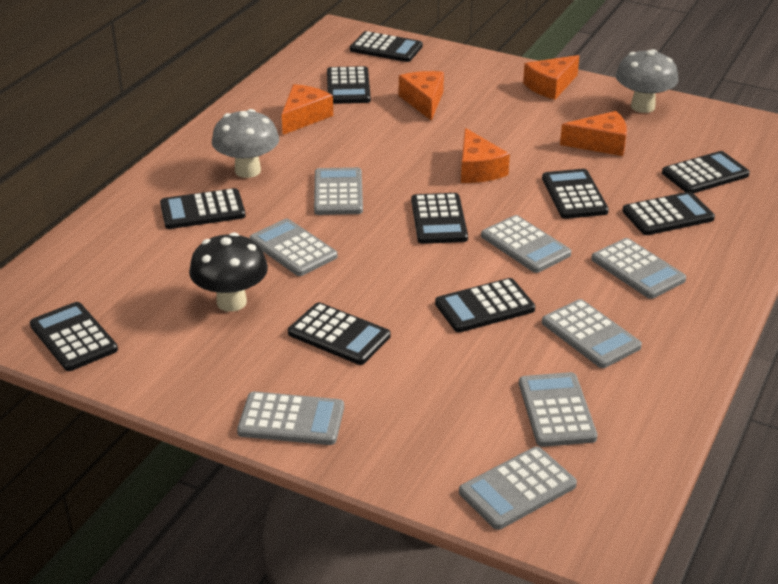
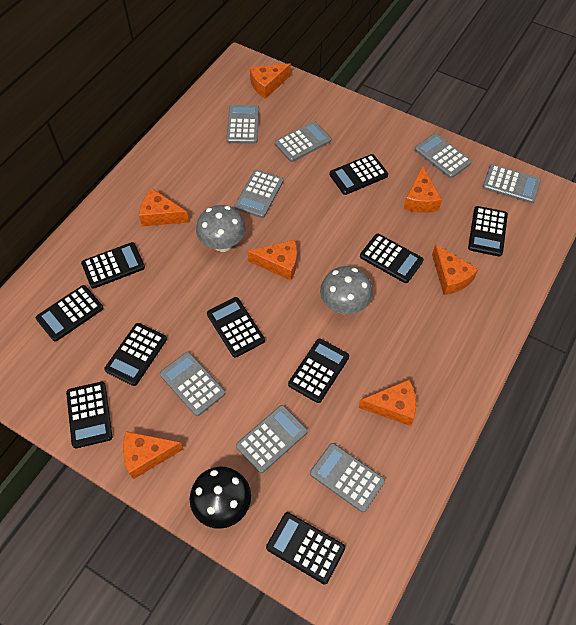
orange cheese: [282,84,333,135] [399,71,444,121] [461,128,510,183] [523,55,579,100] [560,111,627,156] = 5 -> [123,431,183,479] [139,188,189,226] [247,240,297,281] [250,63,291,99] [358,379,416,426] [404,166,442,213] [432,244,478,295] = 7

